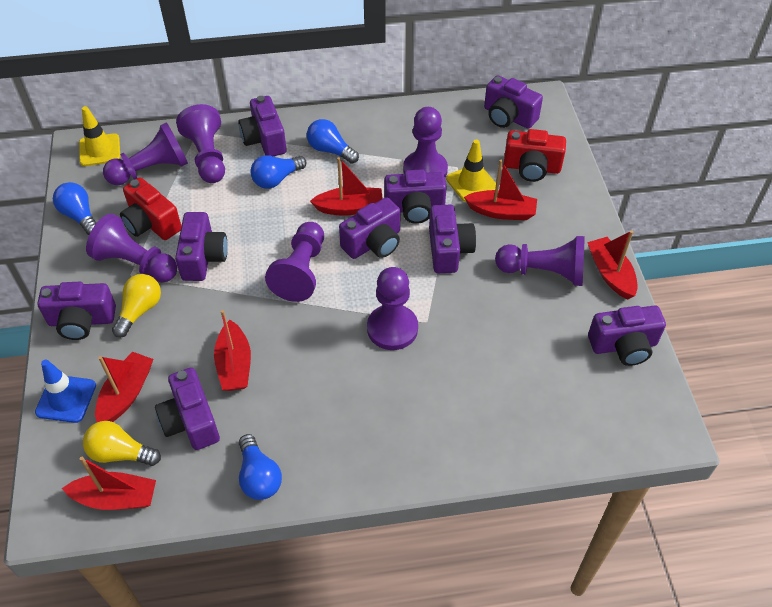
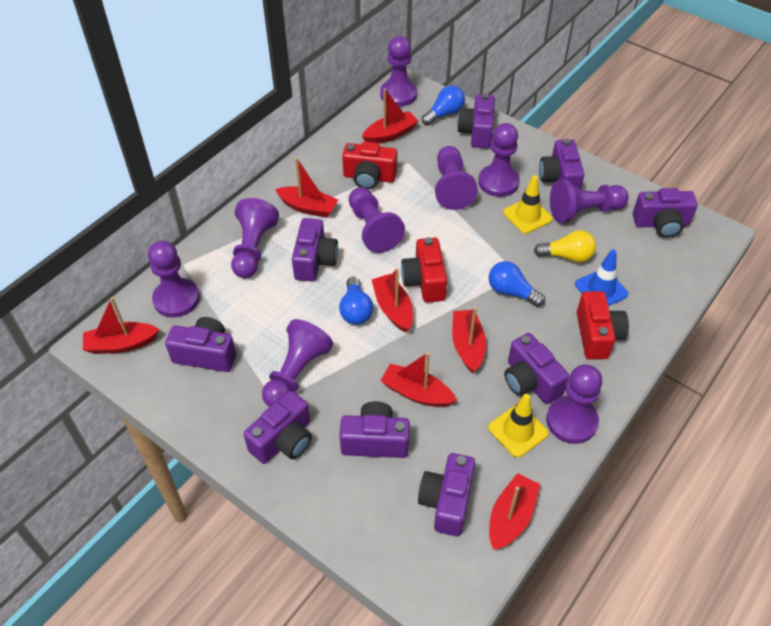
blue light bulb: [53,182,96,235] [239,434,282,500] [250,155,307,189] [307,119,359,164] = 4 -> [339,277,373,325] [422,86,465,125] [489,261,545,307] = 3
purple pawn: [86,214,177,282] [103,122,188,186] [176,104,225,183] [265,222,324,302] [367,267,418,350] [403,107,448,178] [495,236,585,286] = 7 -> [148,240,200,318] [231,198,279,278] [262,319,333,407] [349,187,405,253] [380,36,417,107] [435,146,478,210] [478,123,520,197] [546,364,602,444] [550,179,628,223] = 9
red boat: [62,457,156,510] [95,352,154,422] [214,310,251,391] [310,157,383,216] [464,160,537,220] [587,230,638,300] = 6 -> [83,297,159,354] [275,157,338,218] [362,88,418,144] [372,268,413,333] [380,352,457,407] [452,307,486,373] [489,473,540,550] = 7
red camera: [120,178,181,240] [504,129,566,182] = 2 -> [342,141,397,190] [401,237,447,303] [577,291,629,360] = 3
yellow light bulb: [83,421,161,466] [112,274,161,338] = 2 -> [534,230,596,263] = 1

